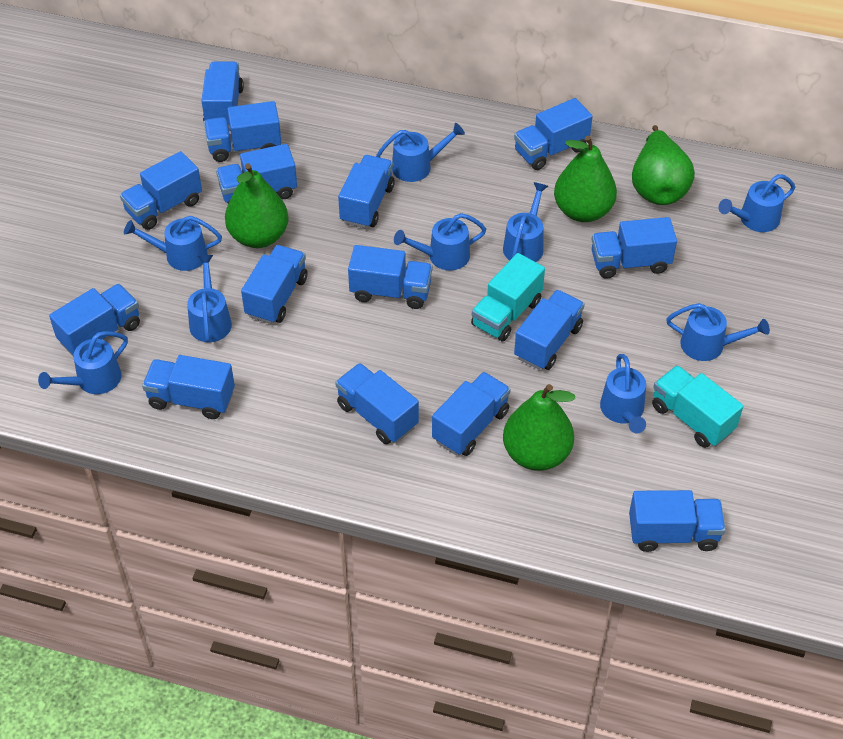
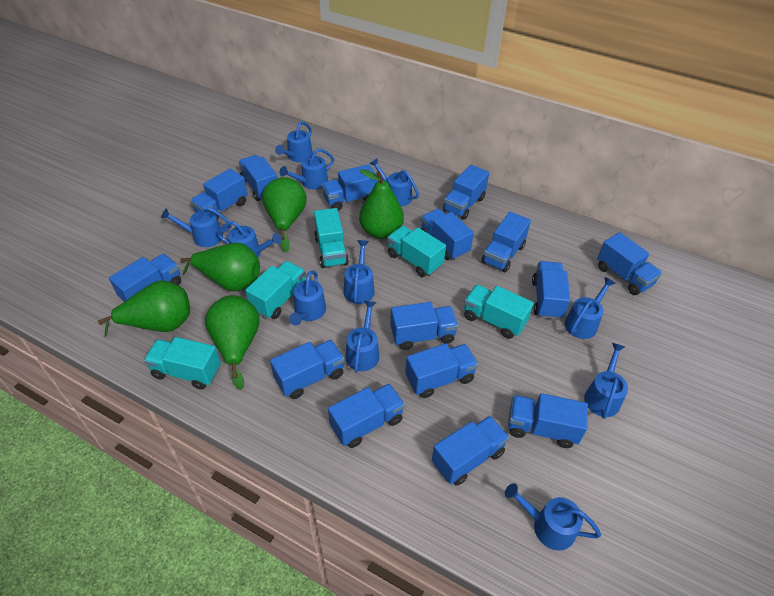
blue watering can: [38,331,128,394] [124,216,222,271] [187,255,232,342] [376,123,465,182] [394,213,486,270] [503,182,548,262] [600,354,646,434] [666,303,770,361] [718,174,795,232] = 9 -> [161,207,232,247] [217,221,282,257] [275,121,313,162] [279,148,334,189] [289,271,326,326] [344,240,374,304] [346,301,379,373] [369,158,419,207] [505,483,601,551] [565,277,615,339] [584,343,628,419] = 11
green pear: [225,163,289,248] [503,384,575,471] [554,136,617,222] [632,125,695,205] = 4 -> [98,280,190,337] [180,243,260,291] [205,295,260,390] [262,177,307,252] [359,169,404,239] = 5
turquoise truck: [471,253,545,341] [652,365,743,448] = 2 -> [144,337,221,390] [245,261,306,319] [314,208,349,268] [387,226,446,277] [464,285,534,339] = 5

